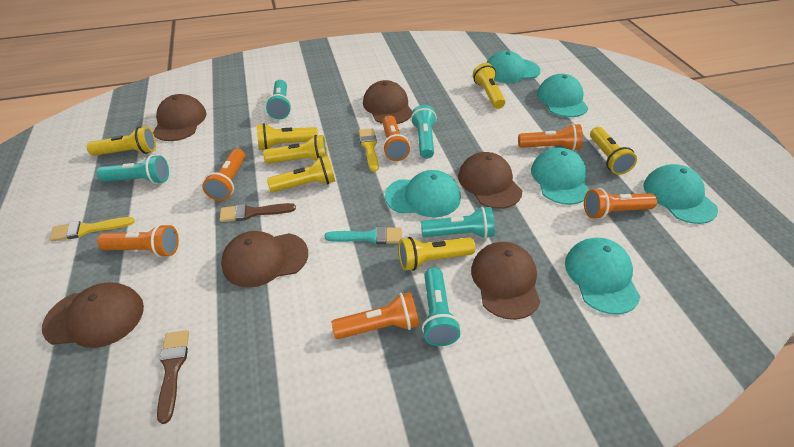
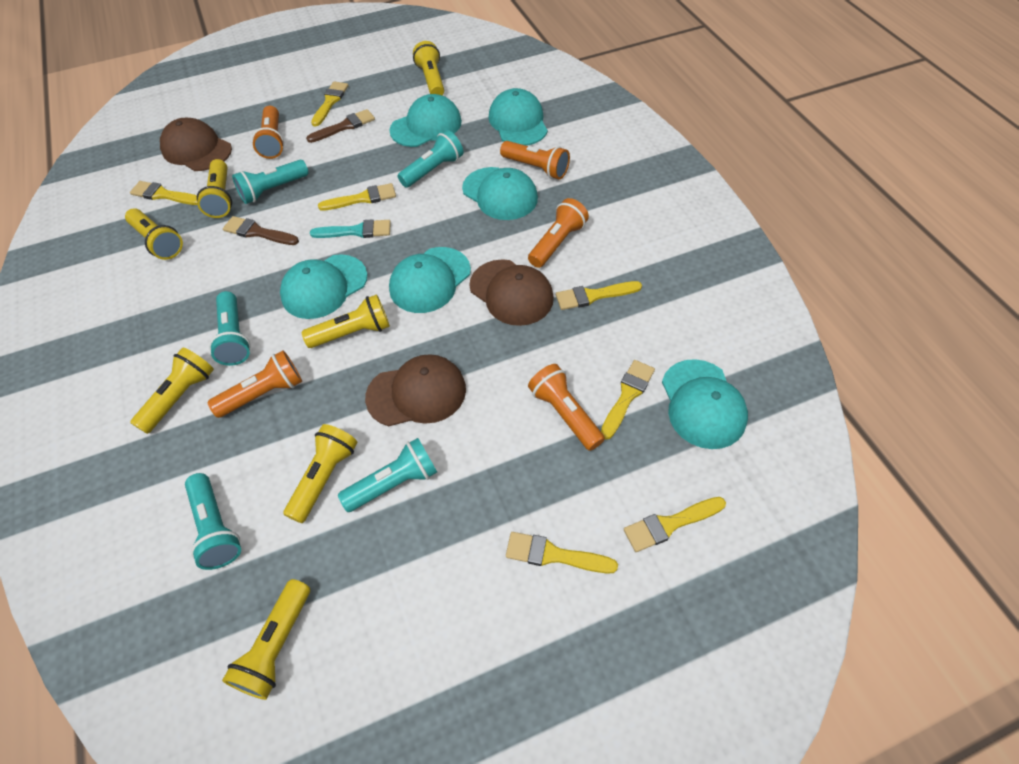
brown cap: [42,282,144,348] [153,94,207,141] [221,231,308,288] [363,80,412,124] [458,152,522,209] [471,242,540,320] = 6 -> [160,118,232,171] [365,354,466,426] [469,259,554,326] = 3
orange flashlight: [97,224,179,257] [202,148,246,201] [332,292,419,339] [382,115,410,161] [518,124,583,151] [584,188,657,219] = 6 -> [207,350,302,418] [252,106,284,159] [500,141,570,179] [528,198,589,268] [528,364,605,451] = 5
yellow brush: [50,217,135,242] [359,128,379,172] = 2 -> [130,181,197,205] [311,82,349,126] [318,183,396,211] [506,532,618,574] [556,281,642,310] [601,360,655,439] [624,497,726,552] = 7

